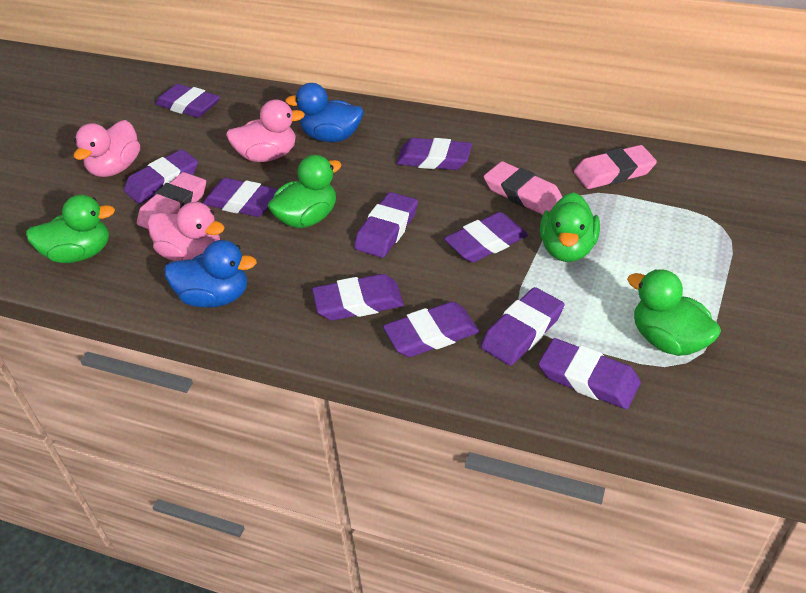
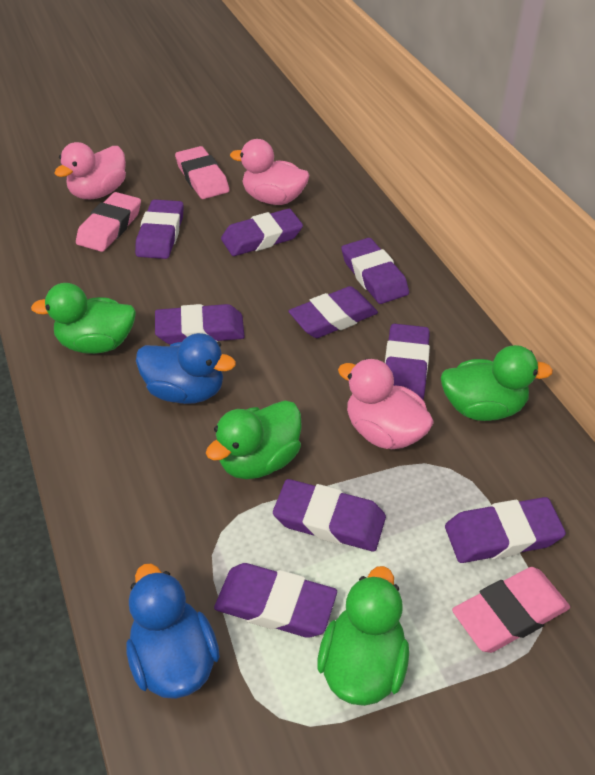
purple eraser: [124,149,198,204] [156,84,220,118] [203,178,278,217] [312,274,404,321] [354,192,418,258] [383,302,479,357] [396,138,472,170] [444,212,528,263] [481,287,564,366] [538,338,641,409] = 10 -> [135,199,184,259] [155,304,245,344] [214,563,337,638] [221,208,303,256] [273,479,386,552] [288,286,378,338] [341,238,409,304] [385,324,430,400] [445,497,566,563] = 9

